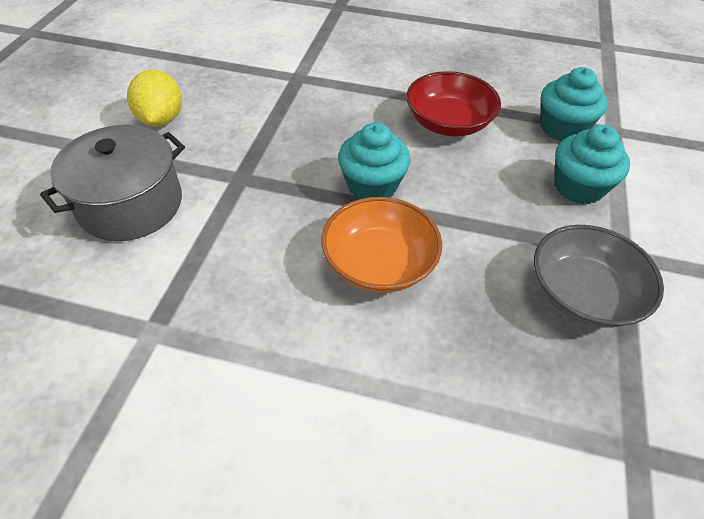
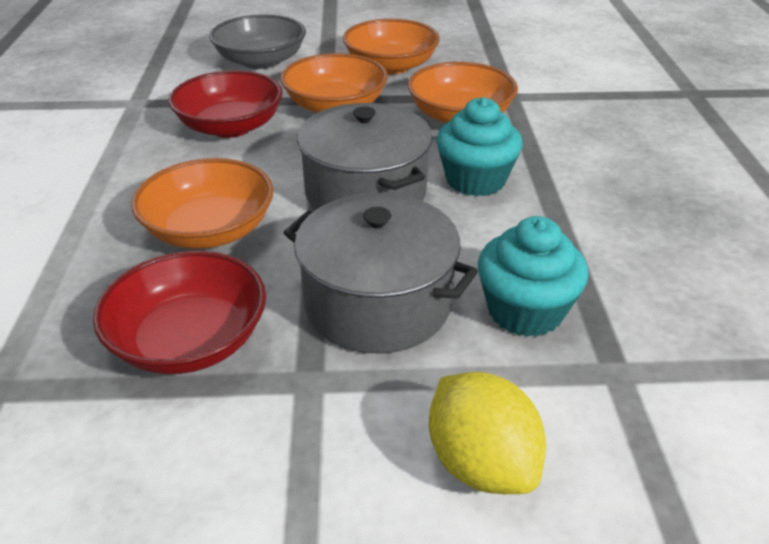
grey pot: [40,125,185,241] = 1 -> [284,193,478,354] [297,103,432,210] = 2
orange bowl: [321,197,442,293] = 1 -> [131,158,273,249] [280,53,388,112] [343,19,440,74] [408,62,518,123] = 4
red bowl: [406,71,501,136] = 1 -> [93,251,266,374] [169,70,283,138] = 2
turquoise cupcake: [338,122,411,199] [541,67,608,141] [554,125,630,204] = 3 -> [436,97,523,197] [478,216,588,337] = 2

